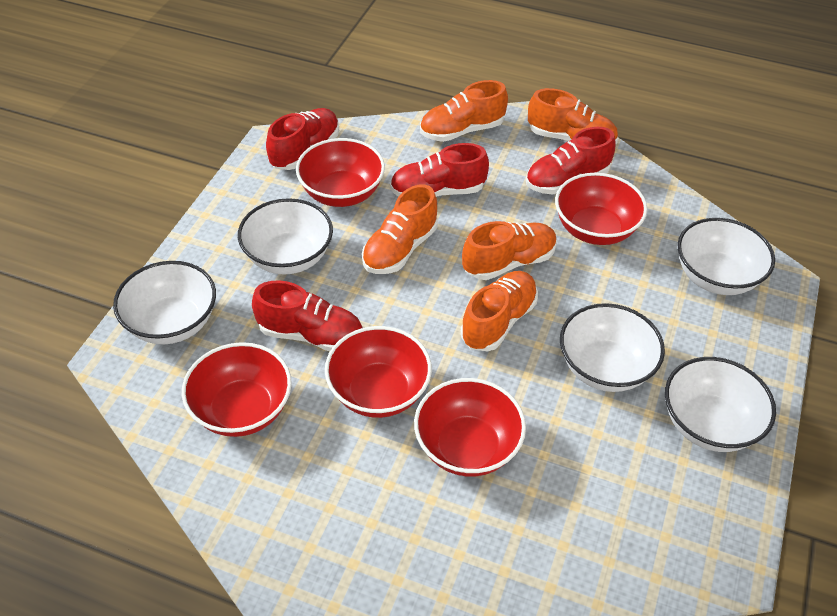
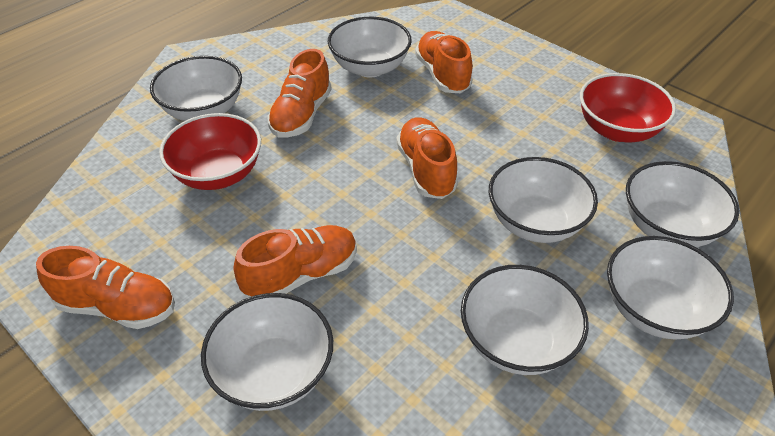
red bowl: [182,342,292,437] [296,138,385,207] [325,326,432,418] [414,378,526,476] [555,173,647,245] = 5 -> [159,113,261,190] [580,73,676,142] = 2
red shoe: [252,280,363,351] [266,108,339,170] [390,143,489,197] [526,127,616,194] = 4 -> none = 0
white bowl: [113,261,216,344] [238,198,333,275] [560,303,665,392] [665,357,776,452] [678,218,775,295] = 5 -> [150,56,242,121] [201,293,333,411] [328,17,412,77] [461,265,589,375] [489,157,598,243] [607,236,734,339] [626,161,739,247] = 7

